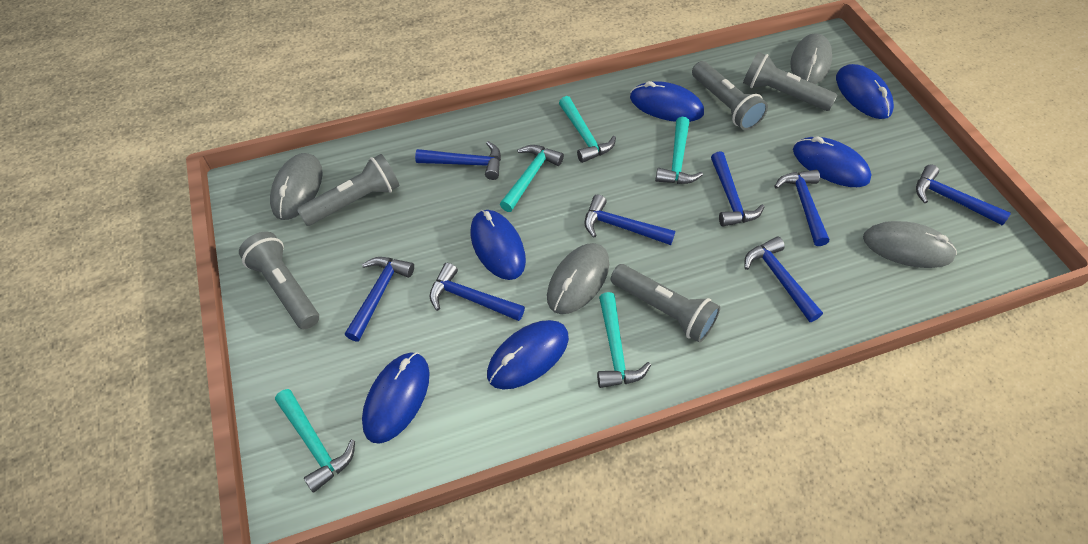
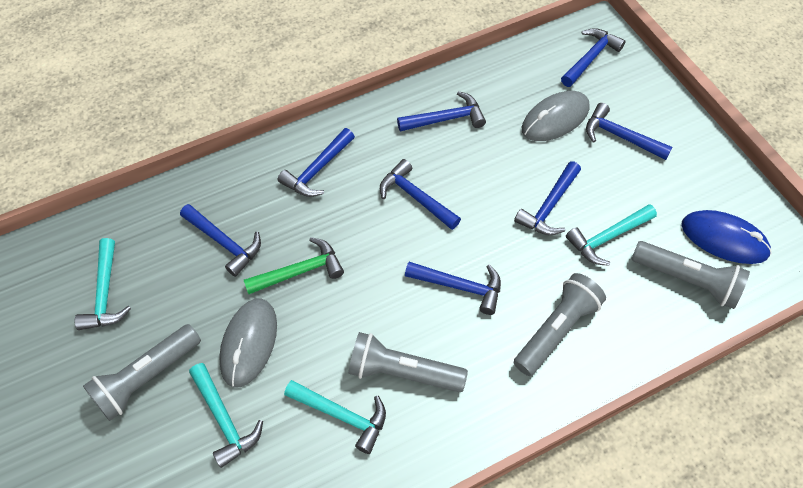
blue mouse: [362,352,430,444] [471,210,526,280] [487,320,569,390] [630,81,704,122] [793,136,872,187] [836,64,894,119] = 6 -> [682,210,772,264] = 1
green hammer: none = 0 -> [244,237,344,294] = 1
grey flashlight: [239,232,319,329] [297,154,399,226] [610,264,720,343] [692,61,768,130] [743,52,837,111] = 5 -> [83,324,201,421] [348,332,468,392] [514,273,606,376] [632,241,750,309] = 4
grey mouse: [270,153,323,220] [547,243,609,314] [790,33,832,84] [863,221,957,268] = 4 -> [219,298,277,387] [522,91,590,141] = 2
turquoise hammer: [275,389,355,493] [500,145,564,212] [559,96,616,163] [597,292,651,388] [655,117,703,184] = 5 -> [75,238,131,330] [189,363,263,468] [284,380,386,454] [566,204,657,266] = 4

